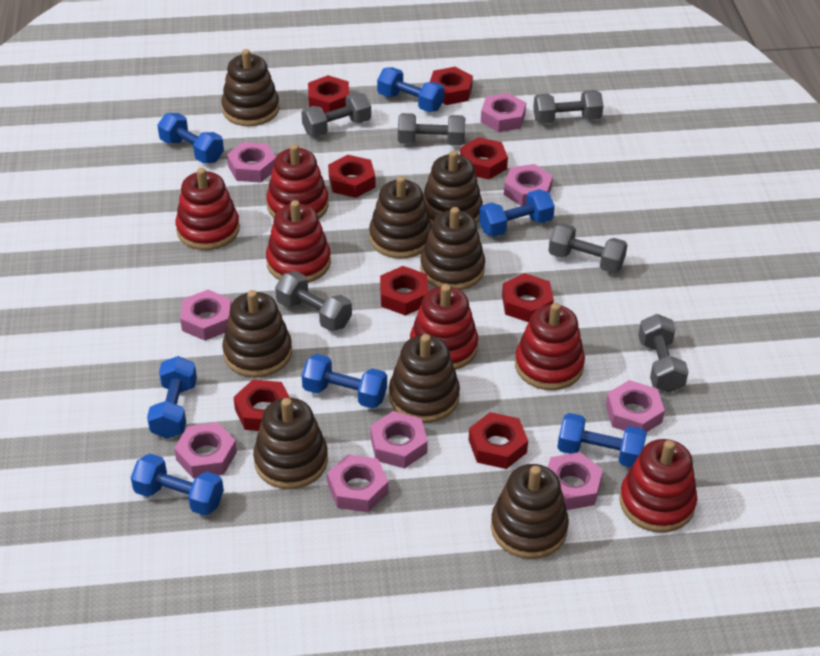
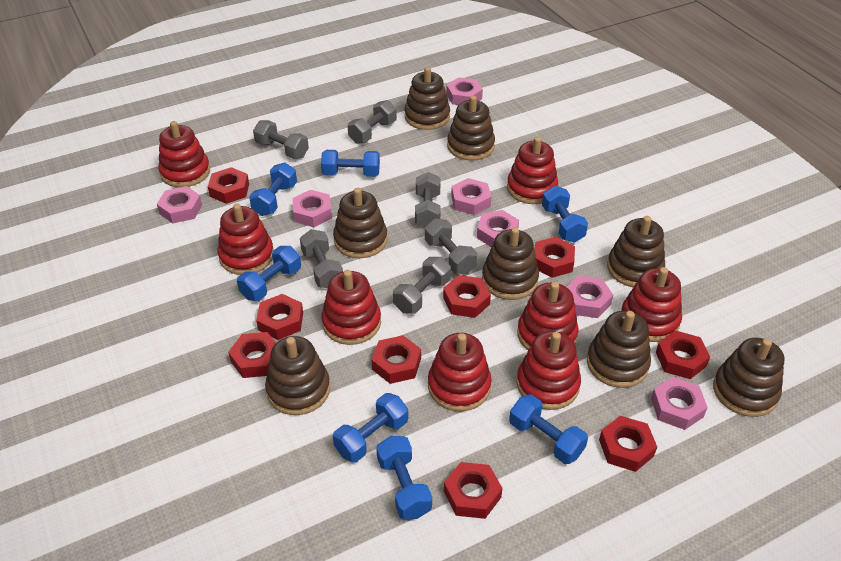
pink nut: [174,422,237,478] [180,290,232,341] [227,142,276,183] [327,455,388,512] [370,411,428,469] [481,93,526,132] [504,164,553,206] [548,452,603,510] [606,380,665,432] = 9 -> [157,186,202,223] [292,190,332,227] [446,77,483,105] [451,178,491,215] [477,210,519,247] [567,275,613,318] [651,377,708,430] = 7
red nut: [233,380,290,431] [308,75,349,113] [328,155,375,198] [380,266,429,316] [430,67,473,105] [460,137,508,179] [469,412,528,469] [502,273,554,322] = 8 -> [208,167,249,204] [228,332,276,378] [256,294,303,340] [372,335,421,384] [443,275,491,318] [444,462,503,519] [534,237,575,278] [599,416,657,472] [656,330,710,379] = 9
red stacking toy: [176,168,240,250] [266,144,329,219] [266,200,331,283] [410,284,478,370] [515,303,585,390] [620,439,697,533] = 6 -> [159,121,210,187] [218,204,274,275] [321,270,381,345] [428,333,492,412] [507,137,558,204] [516,331,581,410] [517,282,578,350] [621,267,682,342] = 8

